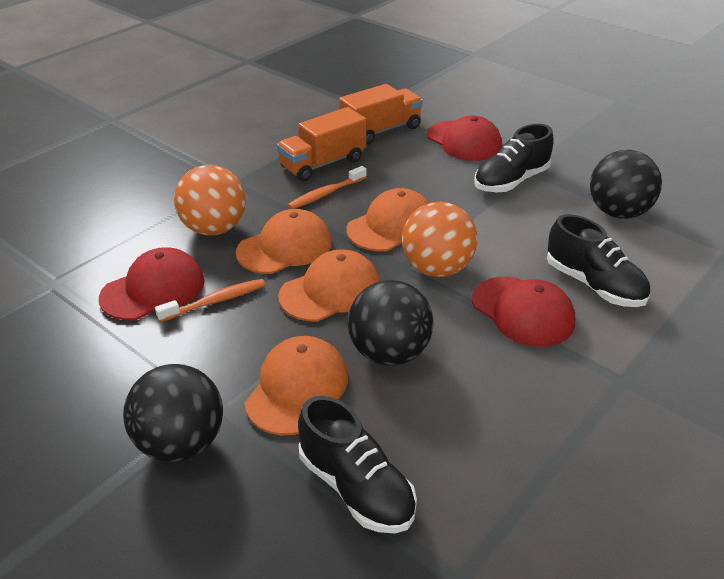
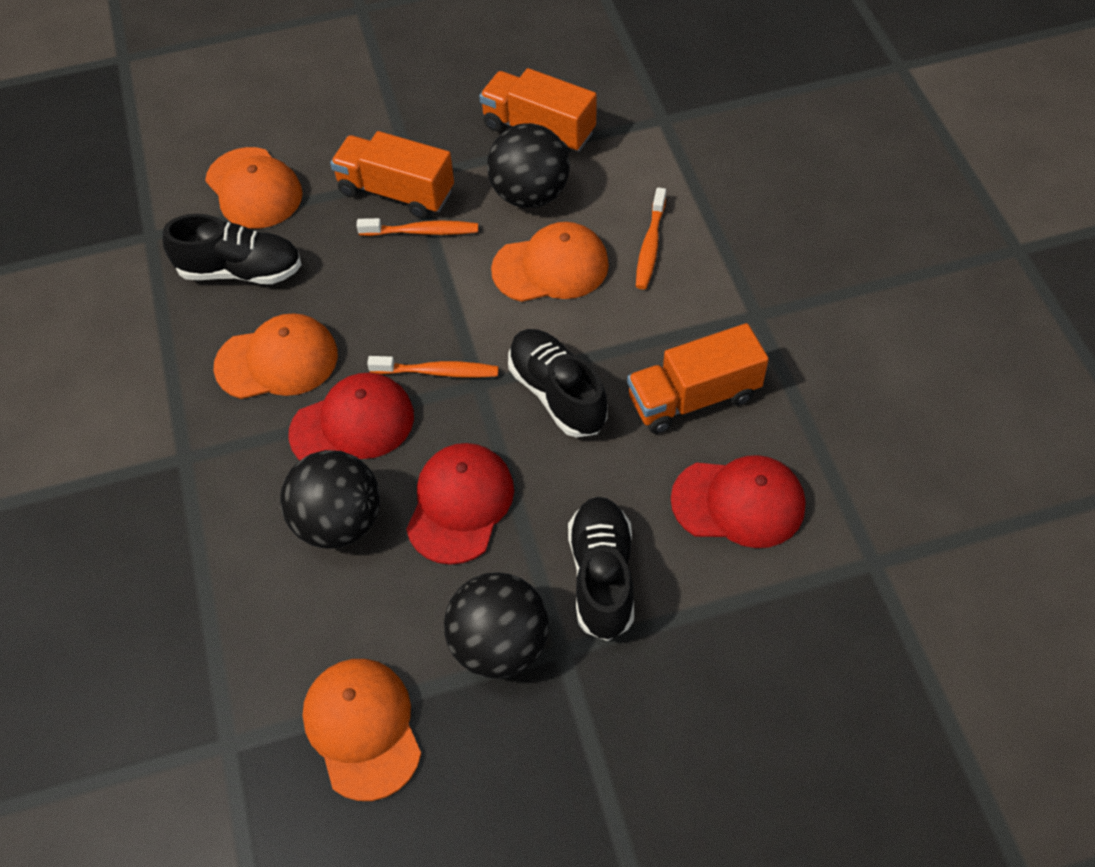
orange ball: [174,165,246,236] [402,202,478,277] = 2 -> none = 0
orange toothbrush: [155,279,266,322] [287,166,367,209] = 2 -> [356,218,478,236] [367,356,499,378] [636,188,666,289] = 3
orange truck: [277,107,367,181] [339,84,423,145] = 2 -> [330,131,454,219] [479,68,597,154] [627,323,769,434] = 3

